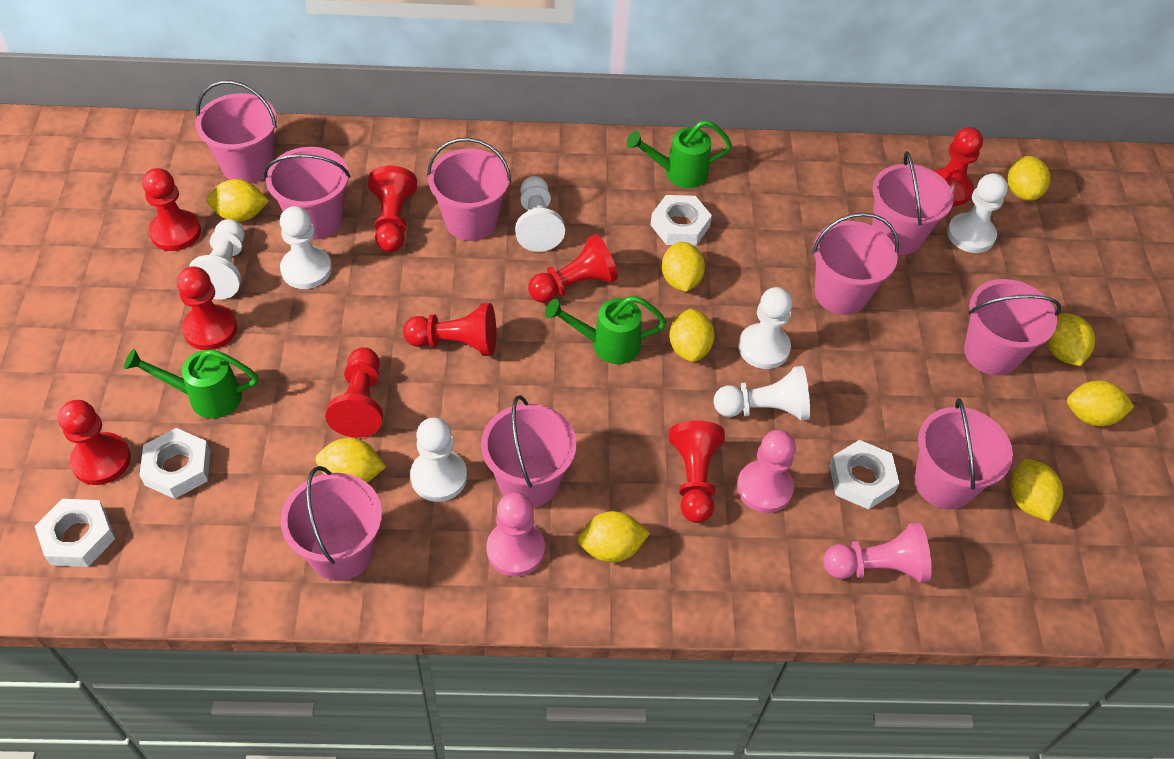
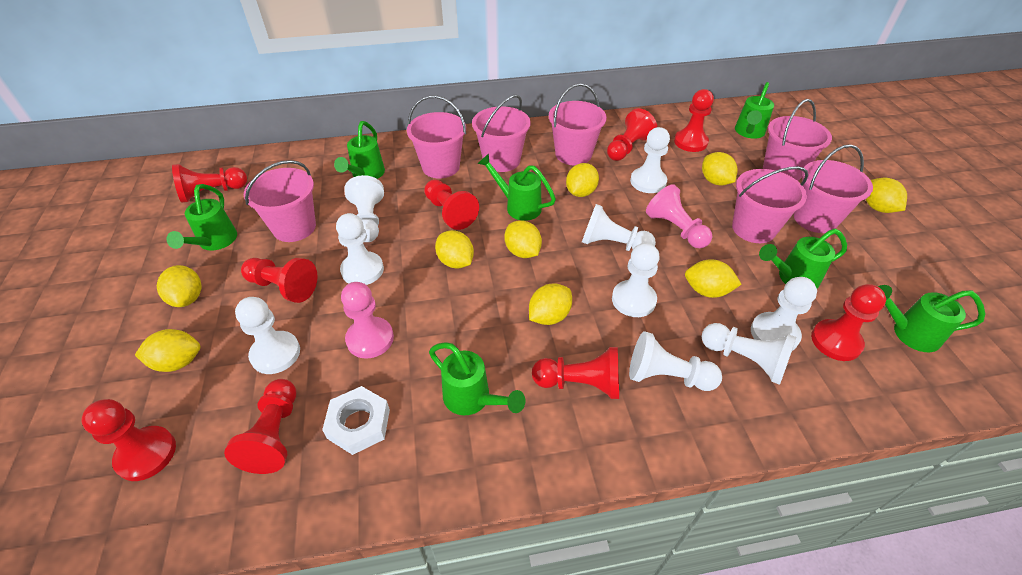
green watering can: [124,349,258,419] [545,296,667,364] [626,120,732,188] = 3 -> [166,184,237,251] [334,121,385,179] [429,342,525,415] [477,154,556,221] [735,82,774,139] [759,229,847,288] [878,285,985,352] = 7
pink bucket: [196,80,277,183] [264,147,351,240] [280,466,382,581] [427,138,511,241] [481,395,577,508] [812,212,899,315] [872,151,954,255] [915,398,1013,509] [964,279,1061,375] = 9 -> [244,160,316,242] [407,95,466,179] [472,95,531,172] [549,83,607,165] [732,166,808,243] [763,99,832,181] [794,144,873,233] = 7
pink pawn: [486,492,545,576] [737,430,796,513] [823,522,932,582] = 3 -> [341,282,394,358] [646,184,712,248] = 2
white nut: [35,499,115,567] [139,428,210,499] [650,195,712,246] [829,440,900,509] = 4 -> [322,386,390,455] = 1
white pawn: [189,219,245,300] [280,206,332,289] [410,418,467,502] [515,176,565,252] [714,366,810,421] [738,287,793,369] [947,173,1008,253] = 7 -> [235,297,300,374] [336,213,384,285] [345,175,384,242] [582,204,656,251] [612,243,660,317] [629,331,722,391] [630,127,670,193] [702,323,797,385] [751,277,817,351] = 9

